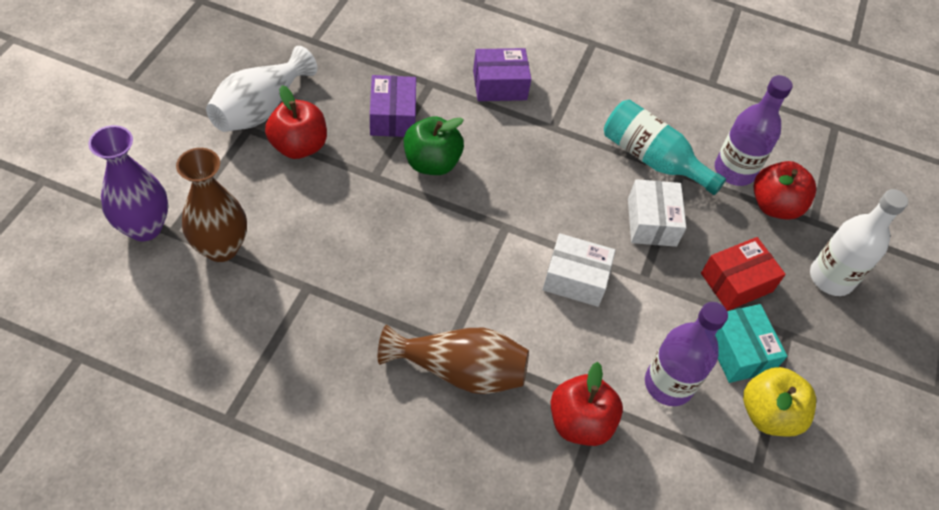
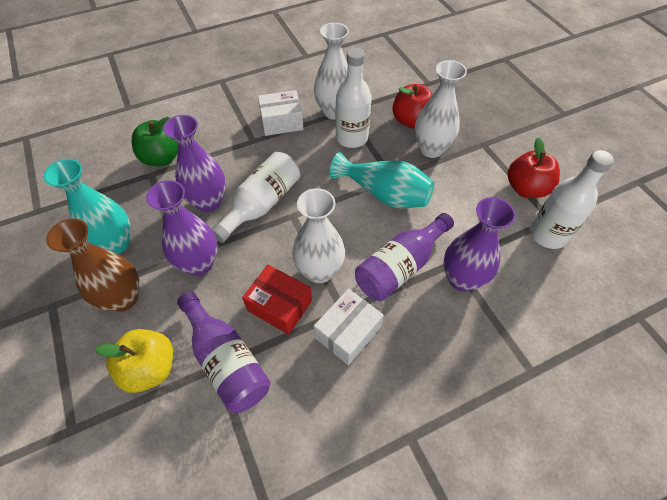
brown vase: [176,148,247,262] [378,325,529,394] = 2 -> [46,218,139,311] = 1
purple box: [370,75,416,137] [473,48,531,101] = 2 -> none = 0
purple vase: [88,125,168,241] = 1 -> [146,180,218,276] [163,115,226,212] [443,197,516,292] = 3
red apple: [265,85,327,159] [551,362,623,446] [753,161,816,220] = 3 -> [392,84,433,129] [508,137,560,198] = 2
turquoise bottle: [604,100,726,195] = 1 -> none = 0
turquoise box: [715,304,787,383] = 1 -> none = 0
turquoise vase: none = 0 -> [43,159,130,254] [330,152,434,208] = 2
white bottle: [810,189,908,296] = 1 -> [212,152,300,243] [335,48,372,148] [530,150,614,249] = 3
white vase: [206,46,317,132] = 1 -> [292,188,345,283] [314,23,349,119] [415,60,467,158] = 3

